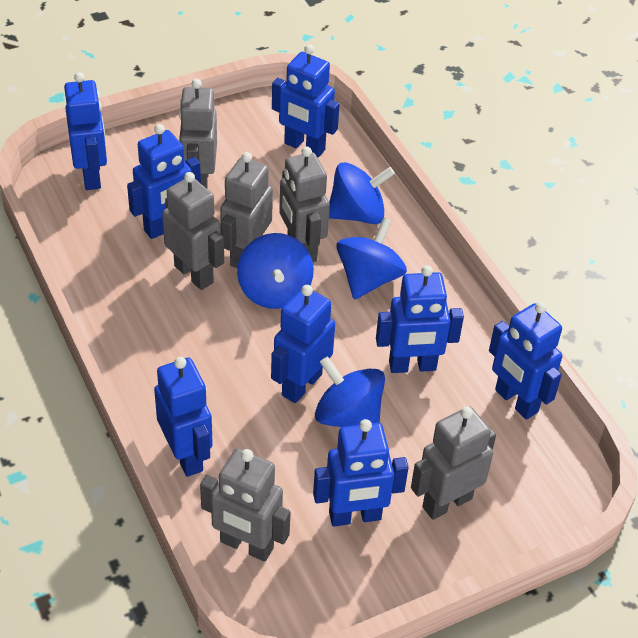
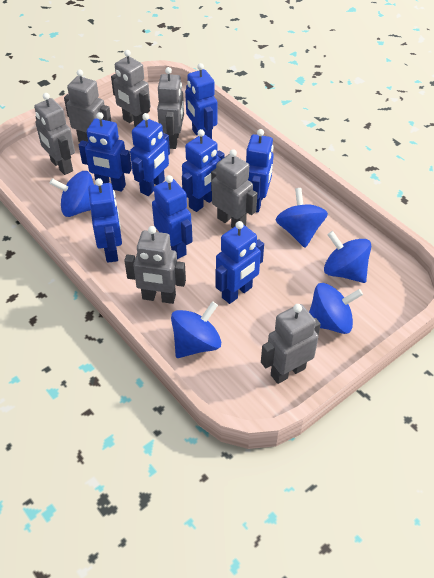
blue spinning top: [237,233,314,309] [315,356,385,427] [329,162,395,224] [336,217,407,299] = 4 -> [50,171,94,217] [171,301,221,358] [276,188,328,248] [309,283,363,334] [324,231,371,283] = 5
grey robot: [162,172,224,290] [179,79,217,188] [200,448,291,562] [220,152,273,268] [279,146,330,262] [411,406,496,520] = 6 -> [34,93,75,175] [64,69,112,142] [111,50,150,127] [124,226,186,304] [157,67,184,149] [211,149,257,228] [261,304,321,384] = 7

